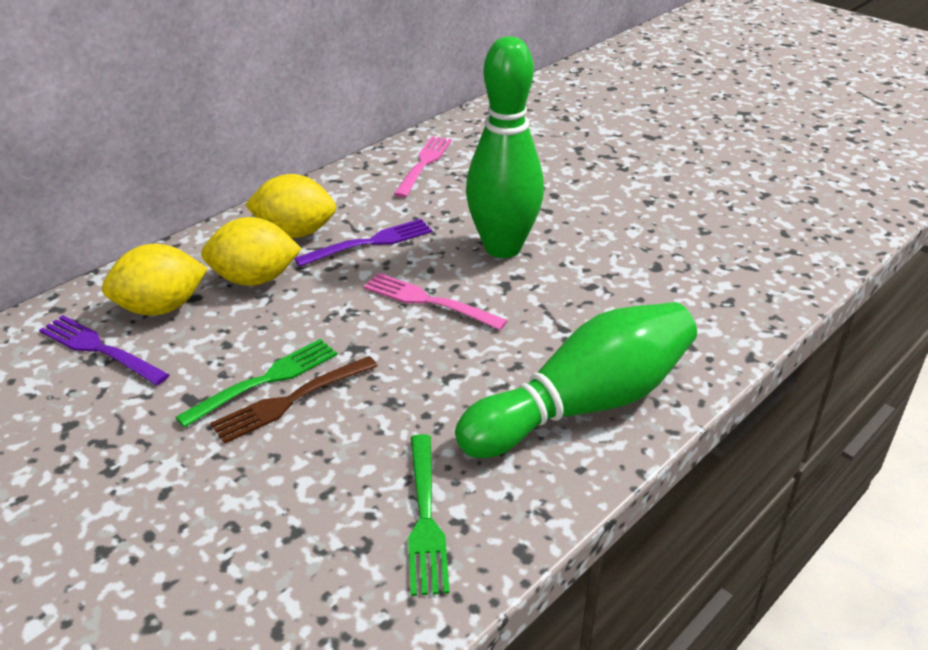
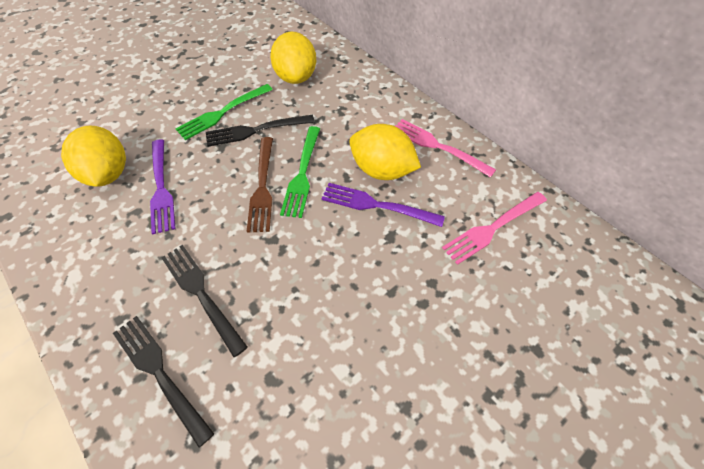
black fork: none = 0 -> [113,316,215,448] [161,245,248,357] [206,115,315,147] = 3
green bowling pin: [455,302,697,458] [466,36,544,258] = 2 -> none = 0

